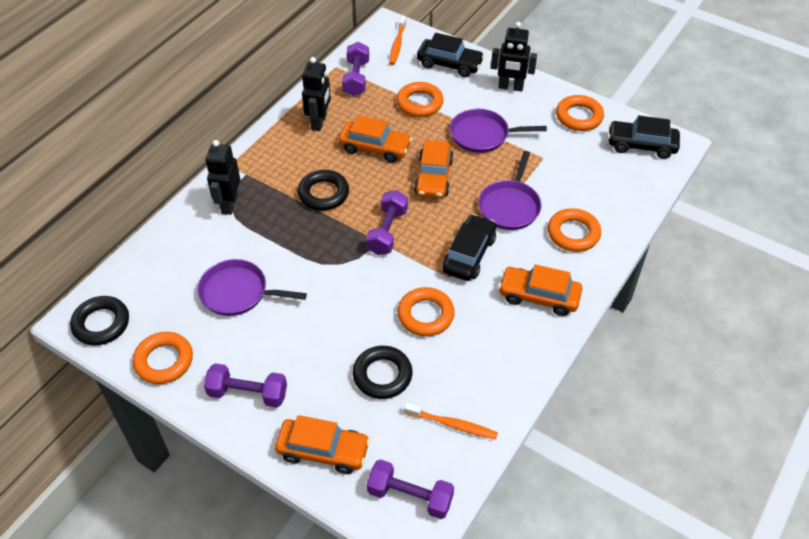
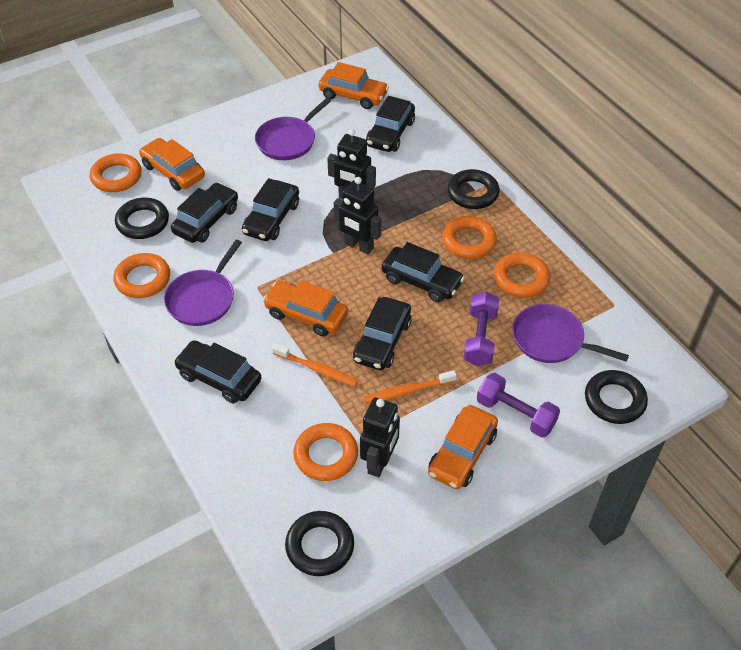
black car: [417,33,485,77] [442,214,496,281] [608,115,680,159] = 3 -> [171,182,238,243] [174,340,261,403] [242,178,299,241] [353,297,411,370] [366,96,415,152] [381,242,465,302] = 6
black ring: [70,296,129,346] [298,170,349,211] [353,346,412,399] = 3 -> [115,198,169,239] [285,511,354,576] [447,169,499,209] [585,370,648,424] = 4
purple dumbbell: [204,363,287,408] [342,42,369,96] [366,190,408,255] [367,459,454,519] = 4 -> [463,291,499,366] [477,373,560,438] = 2

